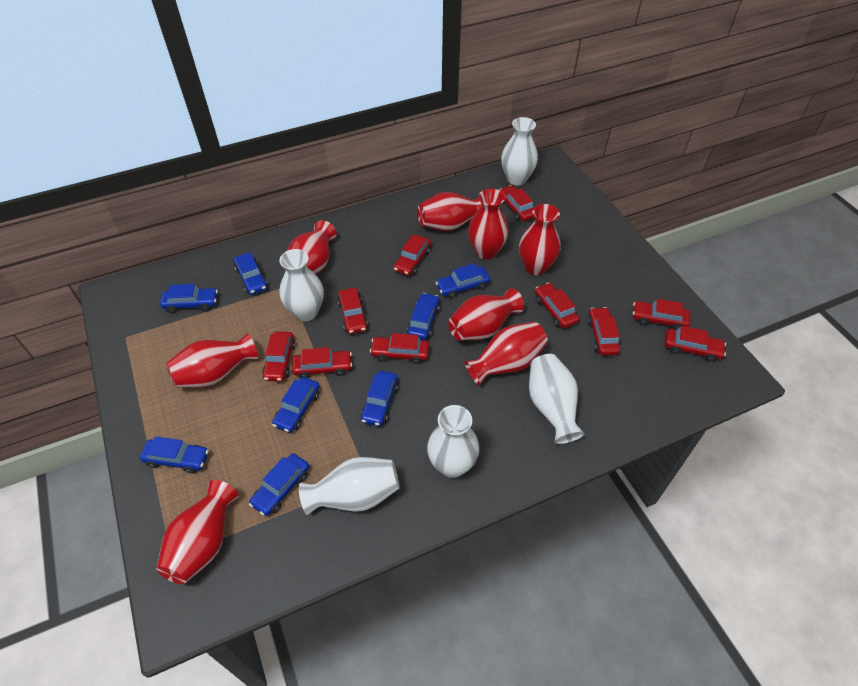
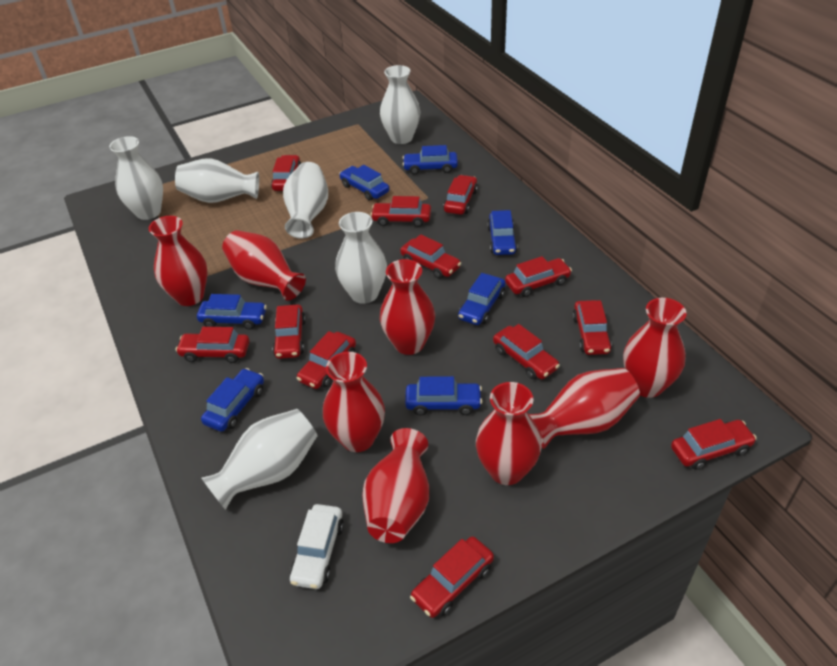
blue car: [140,436,209,474] [160,284,218,313] [234,252,268,295] [249,453,309,516] [272,377,320,433] [361,371,399,426] [407,293,440,340] [435,263,490,298] = 8 -> [197,294,267,330] [201,368,264,432] [339,165,389,201] [403,145,458,175] [405,376,482,416] [458,273,505,325] [487,210,518,255] = 7
red car: [262,331,296,382] [292,347,352,378] [337,288,368,334] [370,333,429,364] [394,234,431,276] [499,185,534,221] [535,283,579,328] [587,307,620,356] [633,299,690,330] [665,325,726,362] = 10 -> [175,327,249,363] [271,155,301,191] [273,304,306,359] [297,331,356,389] [370,196,431,227] [400,234,461,279] [410,537,494,618] [443,175,478,215] [493,324,560,379] [505,256,572,297] [572,300,612,355] [671,419,757,470] = 12
white car: none = 0 -> [290,504,344,589] = 1
white vase: [279,249,324,321] [299,457,400,515] [427,405,479,478] [501,117,538,186] [529,354,585,444] = 5 -> [109,136,163,220] [175,158,259,203] [201,409,317,510] [283,162,328,239] [335,212,387,304] [380,65,420,144] = 6

